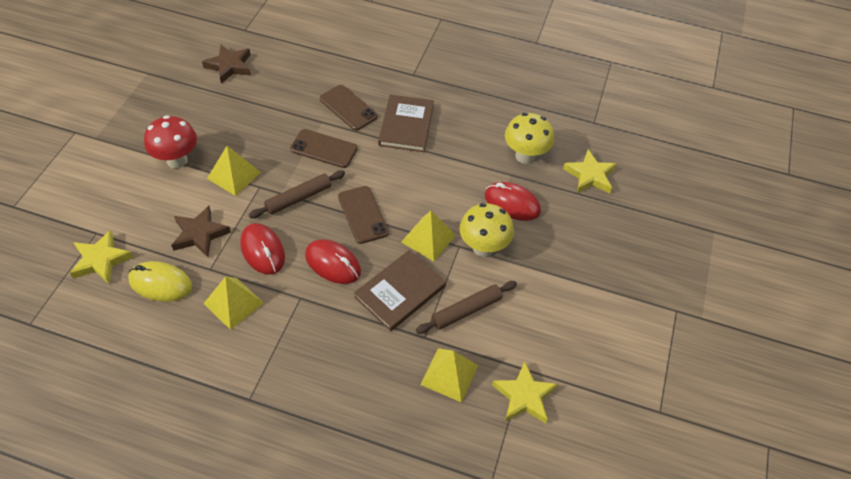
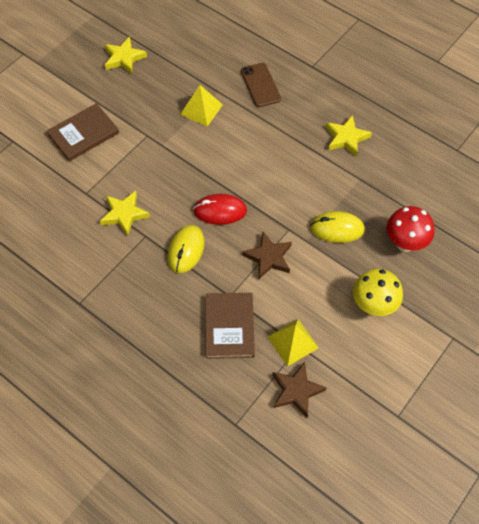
brown phone: [290,129,358,168] [320,85,377,130] [338,186,389,244] = 3 -> [241,63,281,107] = 1
brown rolling pin: [249,170,345,218] [416,281,517,334] = 2 -> none = 0
red mouse: [240,223,285,275] [305,239,361,284] [485,182,541,221] = 3 -> [193,194,247,225] = 1
yellow mouse: [128,261,192,302] = 1 -> [168,225,205,273] [310,211,365,243] = 2
yellow mushroom: [459,203,514,257] [505,113,554,164] = 2 -> [353,269,403,316] = 1
yellow pyramid: [203,276,264,330] [207,146,261,196] [401,211,456,261] [420,348,478,403] = 4 -> [180,85,223,127] [267,319,319,367] = 2

